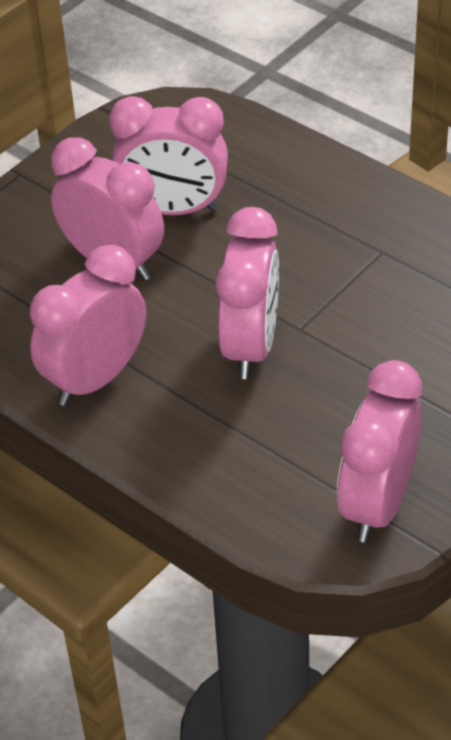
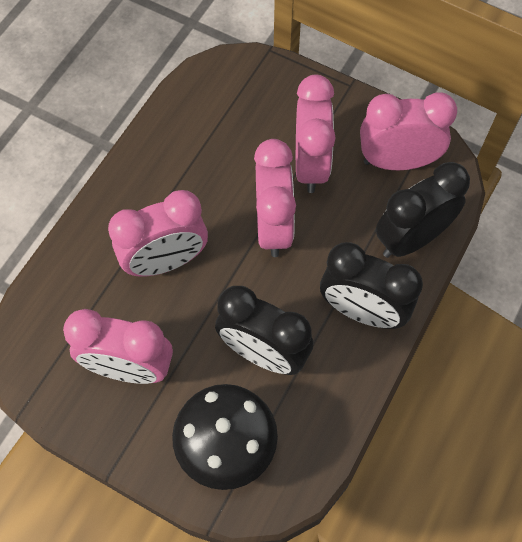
black clock: none = 0 -> [215,286,313,375] [320,242,423,329] [376,162,470,258] = 3
black mushroom: none = 0 -> [172,384,278,490] = 1

